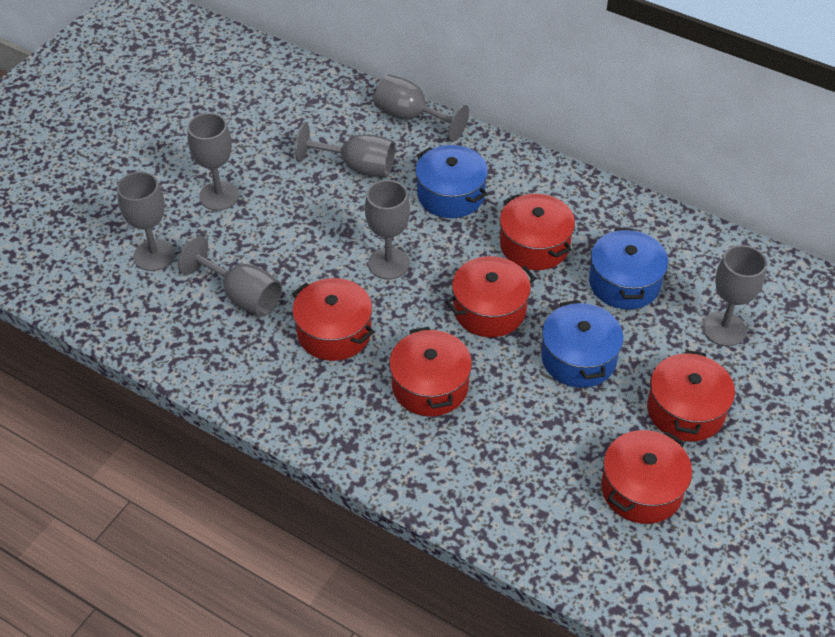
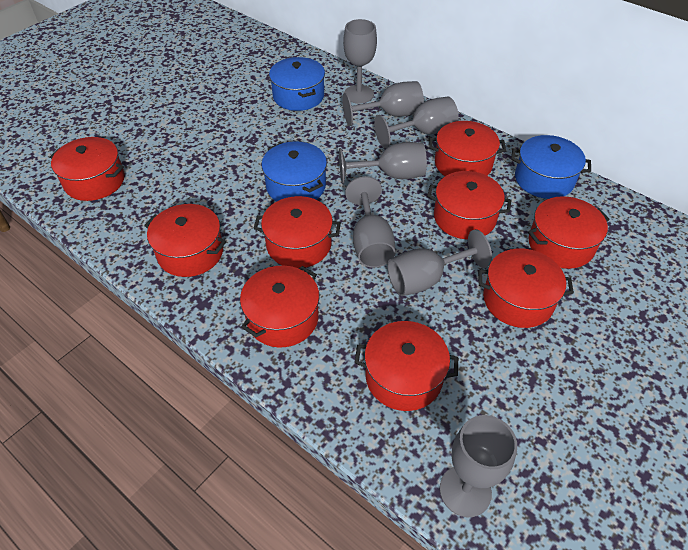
red pot: [292,278,374,361] [389,327,472,416] [446,256,536,337] [500,194,575,270] [601,430,692,524] [647,350,735,442] = 6 -> [50,137,125,201] [144,204,226,277] [240,266,319,348] [253,196,341,268] [355,321,458,411] [427,171,512,239] [429,121,506,176] [478,249,574,328] [528,196,610,269] = 9

